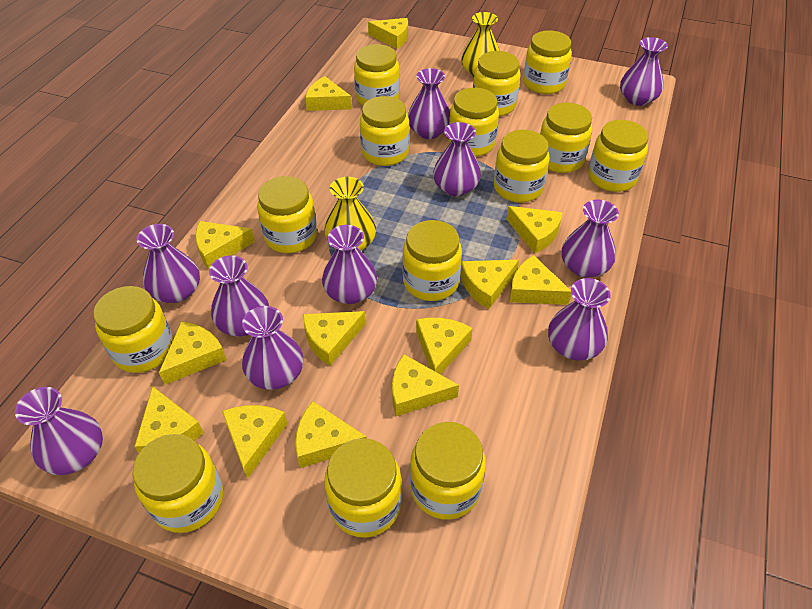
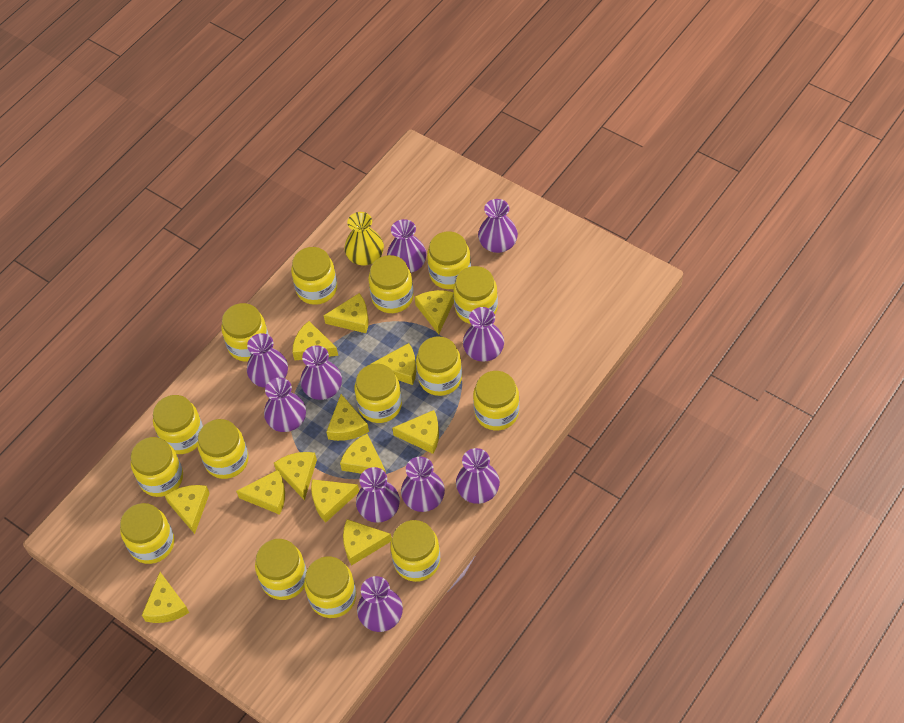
yellow jar: [93,286,173,373] [132,434,223,533] [257,176,317,253] [324,438,402,538] [354,44,400,105] [360,96,409,166] [402,220,462,301] [410,422,486,520] [449,88,499,157] [473,51,521,116] [494,130,550,203] [523,30,572,94] [540,103,592,173] [588,120,648,192] = 14 -> [120,503,174,564] [131,437,183,497] [153,395,203,454] [197,419,249,479] [221,303,269,362] [255,539,307,600] [291,247,337,305] [304,556,356,618] [354,364,402,423] [368,255,414,313] [390,520,440,582] [416,336,462,396] [427,232,471,289] [453,266,498,324] [473,371,519,430] = 15
yellow vase: [324,177,376,251] [461,12,500,77] = 2 -> [344,212,384,266] = 1

